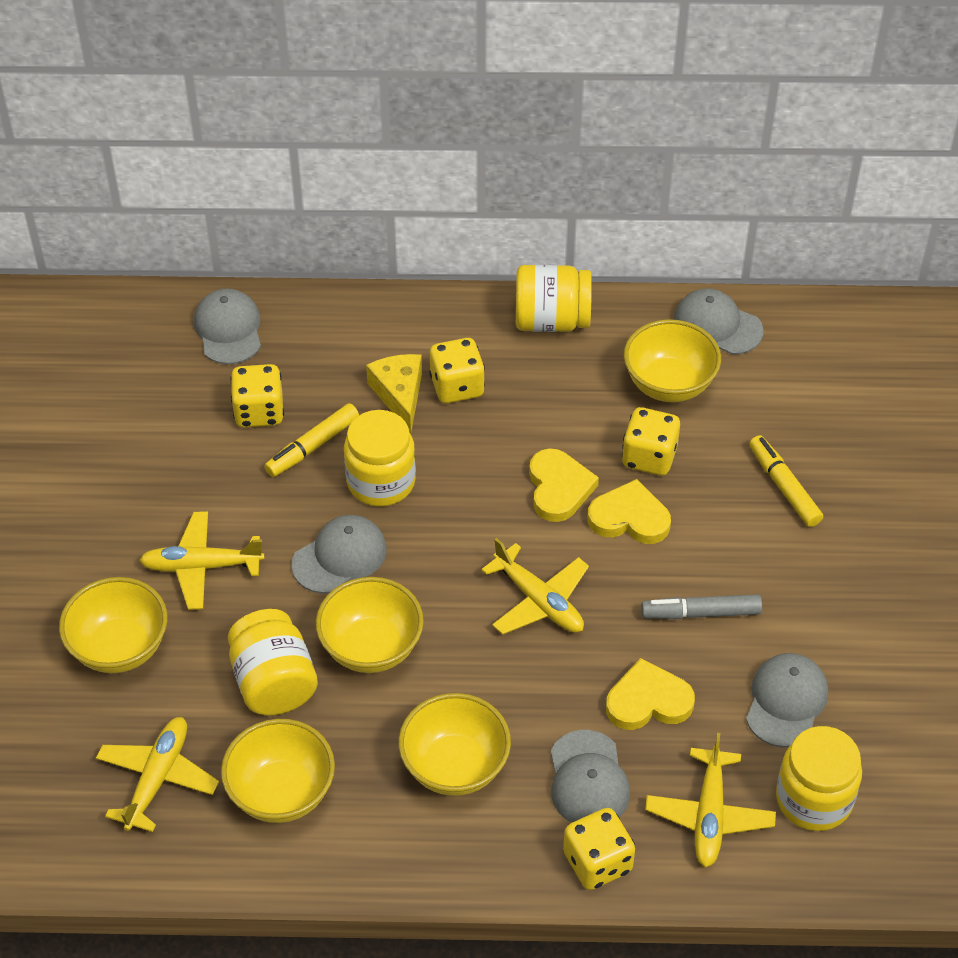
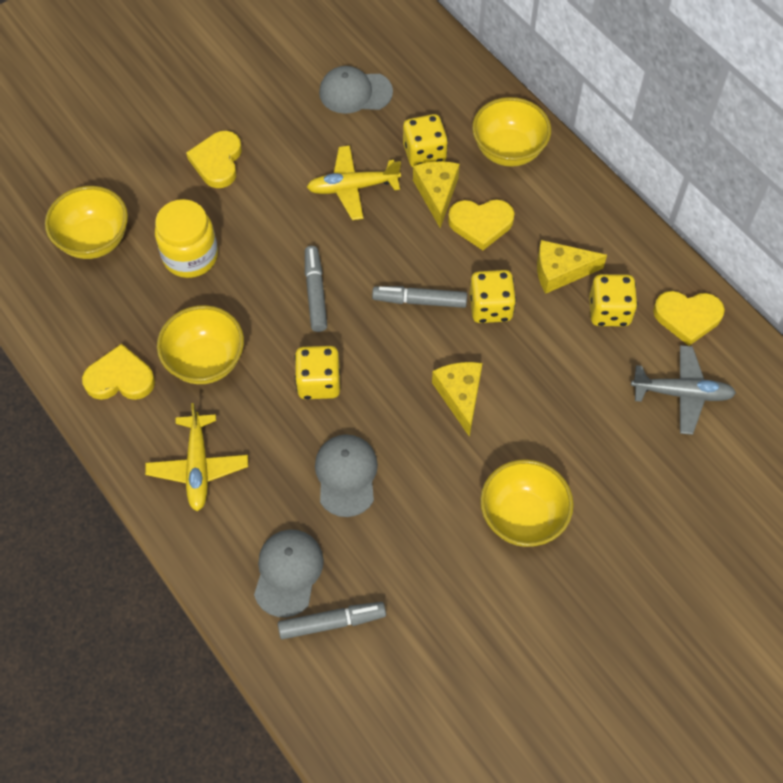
grey cap: [194,289,261,364] [291,515,387,594] [551,730,630,823] [674,288,764,355] [746,653,828,748] = 5 -> [254,529,324,617] [315,434,378,517] [319,66,393,114] = 3
grey marker: [641,594,762,619] = 1 -> [278,602,386,639] [305,246,327,332] [372,286,467,308] = 3
grey plane: none = 0 -> [631,345,736,435] = 1
yellow bowl: [59,577,168,673] [221,719,335,823] [316,577,424,673] [398,693,511,796] [624,319,721,402] = 5 -> [45,186,128,259] [157,305,244,384] [472,97,551,167] [480,459,574,547] = 4
yellow cheese: [366,354,422,433] = 1 -> [413,161,460,228] [432,362,482,437] [537,240,607,294] = 3
yellow heart: [529,448,599,522] [588,479,671,544] [606,658,695,730] = 3 -> [82,344,155,400] [186,131,242,188] [448,199,515,250] [653,291,725,346] = 4
yellow jar: [228,609,318,716] [344,410,416,507] [516,265,592,332] [776,726,862,831] = 4 -> [155,199,218,278] = 1
yellow marker: [264,403,359,477] [749,435,823,527] = 2 -> none = 0
yellow plane: [96,717,219,832] [139,511,264,610] [481,538,589,635] [645,733,776,867] = 4 -> [145,403,248,511] [307,145,401,220] = 2

